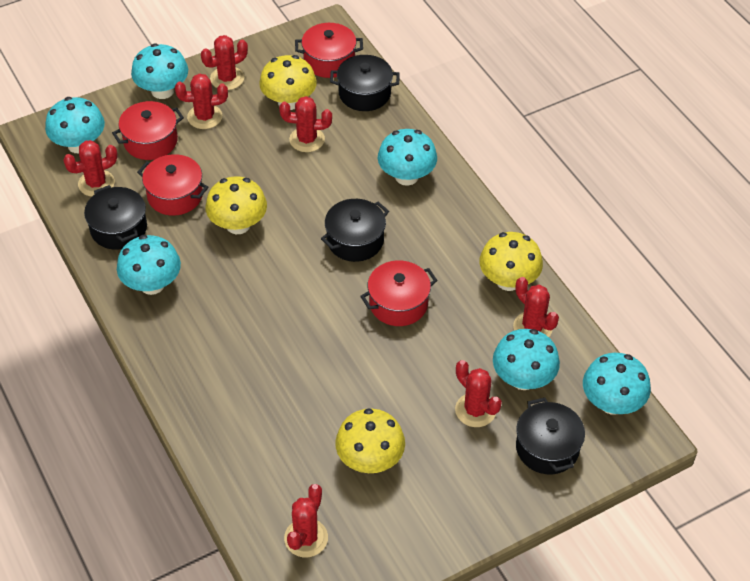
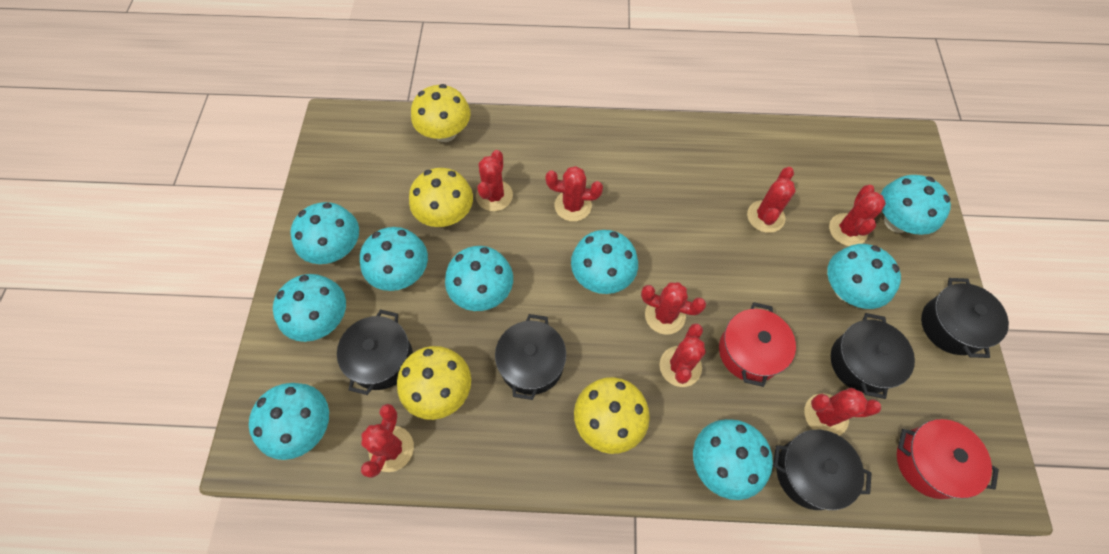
black pot: [84,185,147,249] [321,199,389,262] [330,55,400,111] [516,397,585,474] = 4 -> [337,310,413,395] [495,314,566,400] [773,430,872,510] [831,313,915,399] [921,278,1009,358] = 5
red cactus: [63,140,118,197] [175,74,228,129] [201,35,248,90] [279,96,332,152] [284,484,328,557] [455,360,502,427] [513,277,559,337] = 7 -> [361,404,414,478] [476,150,513,211] [545,166,603,221] [641,282,706,334] [659,323,706,387] [747,167,795,233] [804,388,881,436] [829,185,886,246] = 8
red pot: [112,101,184,160] [137,154,208,216] [295,23,363,78] [360,260,438,326] = 4 -> [719,302,796,387] [897,419,999,499] = 2
turquoise mushroom: [45,97,105,154] [117,235,181,295] [131,44,188,99] [378,129,437,186] [493,329,560,390] [583,353,651,415] = 6 -> [249,383,329,460] [273,274,346,342] [290,202,359,264] [360,227,428,291] [445,246,513,311] [571,230,638,294] [693,419,773,500] [827,244,901,309] [881,175,951,235] = 9

